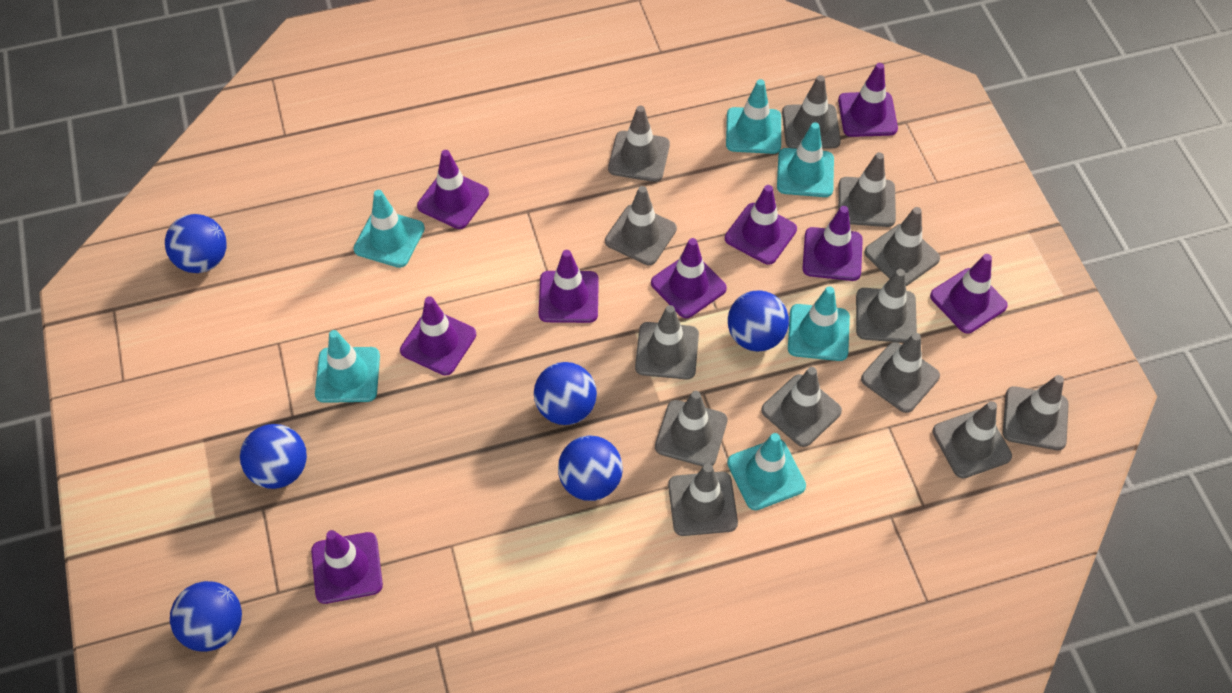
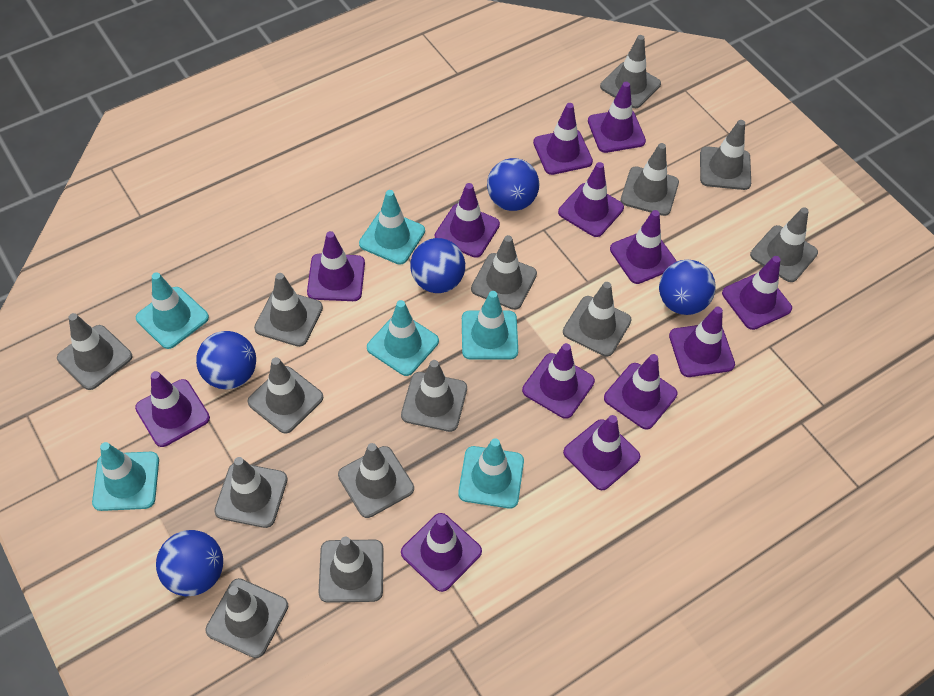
blue ball: [165,214,227,273] [170,581,242,652] [240,424,307,489] [534,362,597,425] [558,435,623,501] [728,290,789,351] = 6 -> [156,530,223,596] [196,331,256,390] [410,238,465,293] [487,158,539,211] [659,259,716,315] = 5
grey traffic cone: [605,186,677,265] [608,106,670,182] [635,305,699,380] [655,391,728,467] [668,464,738,536] [761,367,842,447] [782,75,841,149] [838,152,896,227] [856,269,917,343] [861,333,940,413] [865,207,940,286] [932,401,1012,478] [1003,375,1069,450] = 13 -> [57,313,132,390] [206,578,288,658] [214,457,288,528] [247,357,323,434] [254,273,323,347] [318,536,384,603] [338,443,414,518] [401,360,467,432] [471,235,537,310] [563,282,631,357] [600,35,661,108] [621,143,679,216] [700,120,751,190] [750,207,818,282] = 14
purple traffic cone: [311,530,383,604] [400,296,476,376] [417,150,489,229] [539,250,599,323] [651,238,727,318] [725,185,797,265] [803,206,863,281] [838,63,898,137] [930,254,1008,333] = 9 -> [135,371,210,447] [307,231,365,301] [401,513,482,592] [435,183,500,258] [522,343,595,419] [533,103,593,175] [558,162,624,237] [563,415,640,490] [588,82,646,153] [604,354,677,429] [610,210,677,284] [669,307,735,377] [722,256,792,330] = 13

